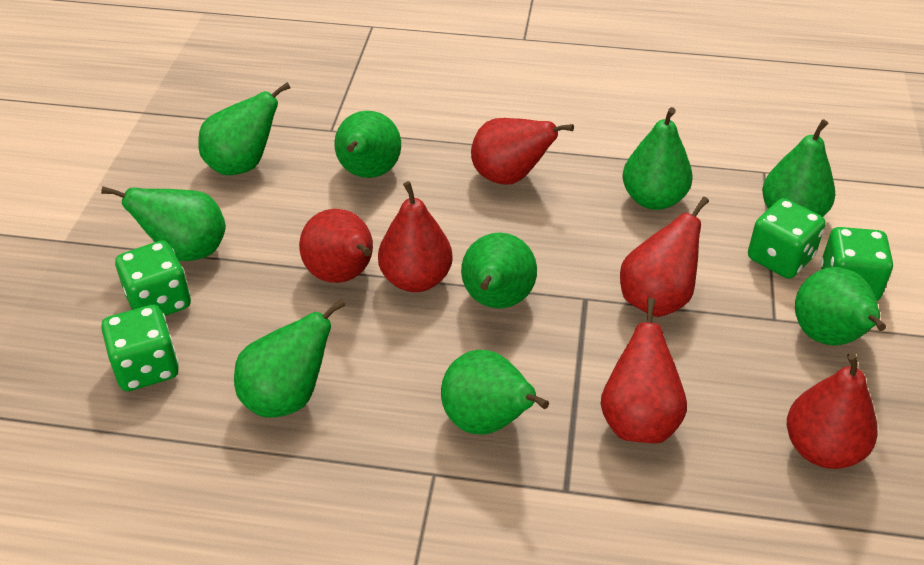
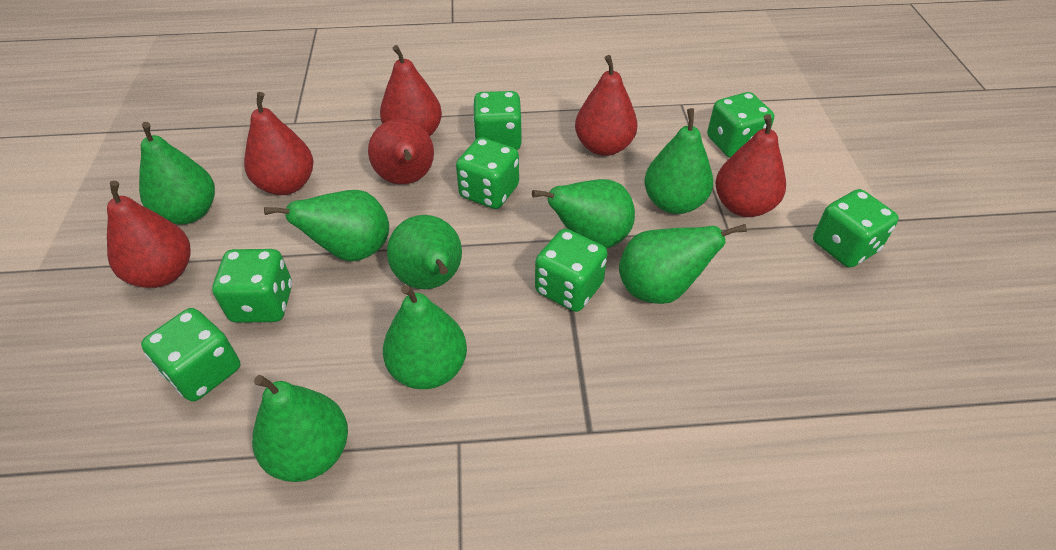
green dice: [101,305,179,391] [115,240,191,316] [748,198,826,279] [820,227,893,301] = 4 -> [141,308,240,401] [212,249,292,323] [456,137,519,209] [473,91,522,150] [535,229,608,312] [707,92,774,158] [813,189,899,268] = 7
green pear: [101,186,226,261] [198,82,291,175] [234,298,346,417] [334,111,401,178] [441,350,549,435] [461,232,537,308] [623,107,693,210] [762,119,835,217] [795,267,886,346] = 9 -> [139,122,215,225] [252,375,348,482] [264,190,389,262] [383,285,467,389] [387,215,462,289] [532,179,635,249] [619,224,747,304] [644,108,713,214] = 8

